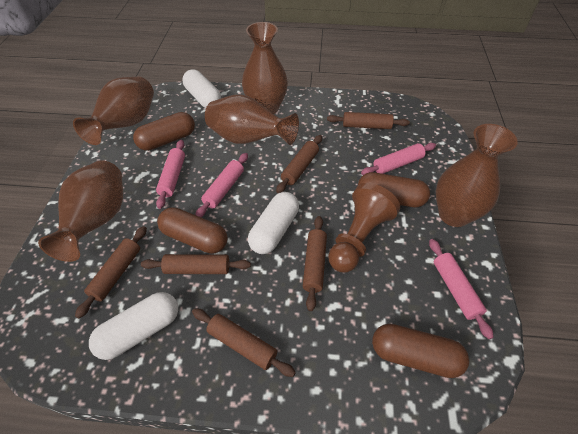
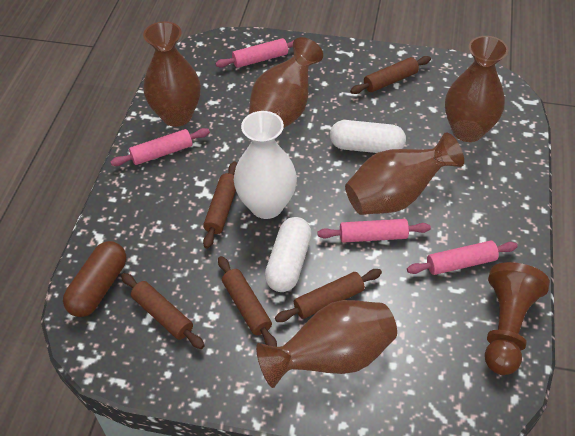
brown capsule: [133,112,195,151] [157,207,228,254] [358,172,430,207] [372,324,469,378] = 4 -> [63,241,126,317] = 1
brown rolling pin: [75,226,147,319] [141,254,251,274] [192,308,296,377] [276,135,322,193] [303,216,327,311] [327,112,410,129] = 6 -> [121,273,205,349] [203,162,237,249] [218,256,277,347] [275,269,382,322] [350,56,431,94] = 5
white capsule: [89,292,178,360] [183,69,221,108] [248,192,299,254] = 3 -> [265,217,312,292] [330,120,406,153] = 2
white vase: none = 0 -> [234,111,297,219] = 1

